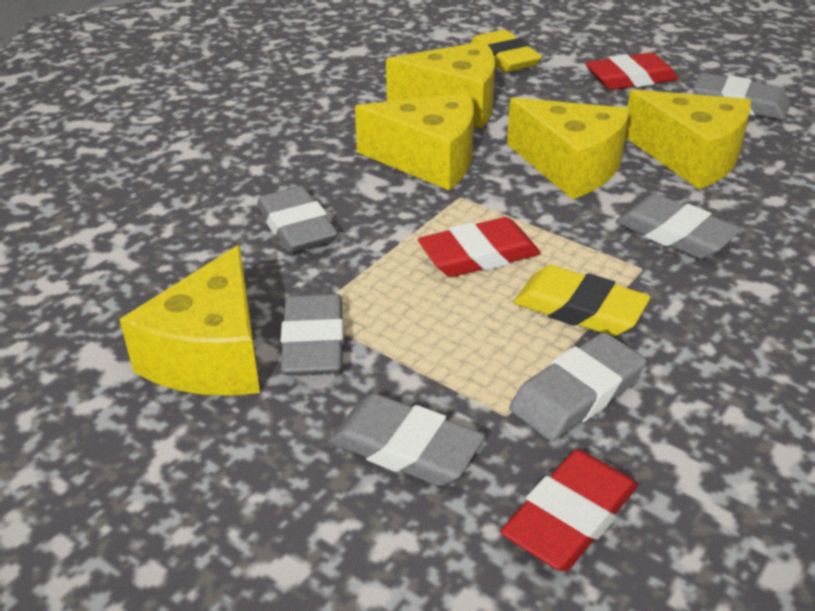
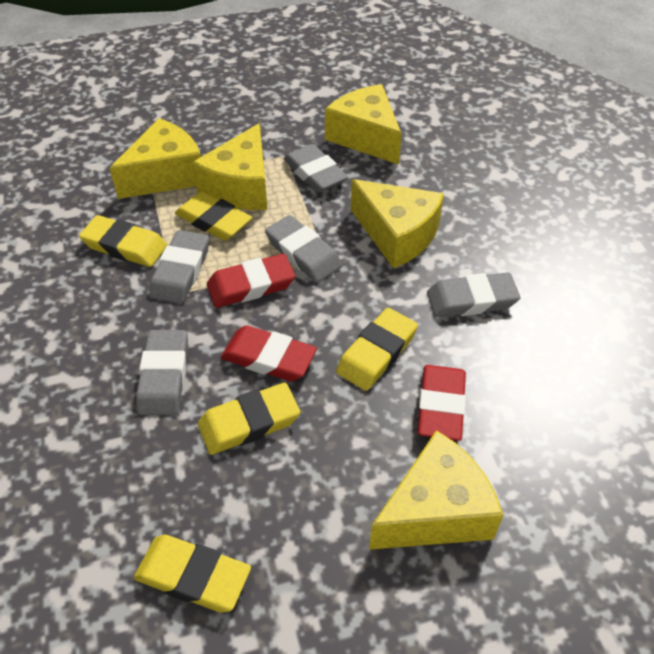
grey eraser: [257,186,338,253] [280,294,344,375] [329,393,485,486] [510,332,646,441] [616,194,741,259] [693,73,790,120] = 6 -> [136,330,188,415] [149,230,209,304] [265,215,342,283] [284,144,348,193] [427,272,520,318] = 5
yellow eraser: [470,30,542,72] [513,265,650,336] = 2 -> [79,215,167,267] [134,535,251,612] [175,191,252,241] [198,383,300,455] [336,308,418,391] = 5

